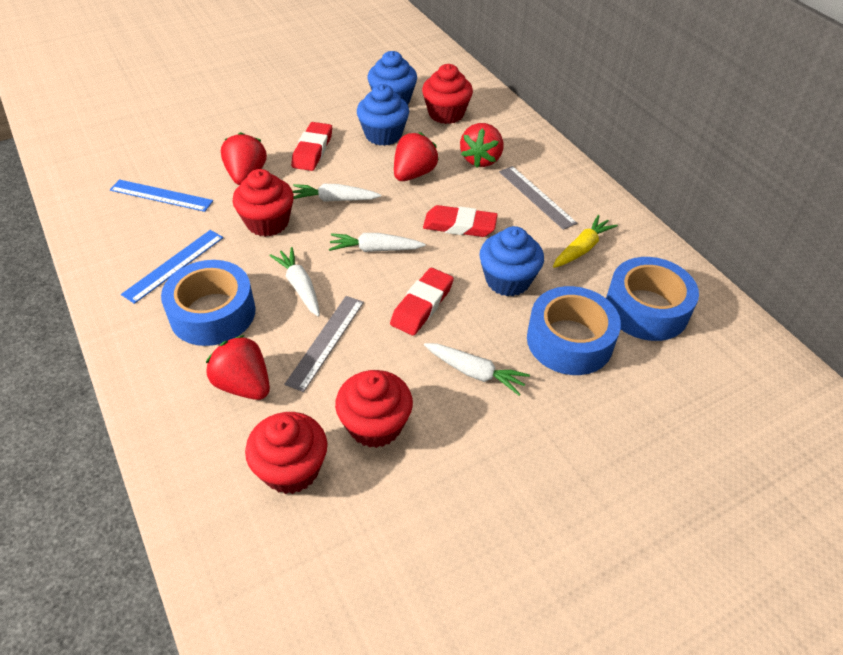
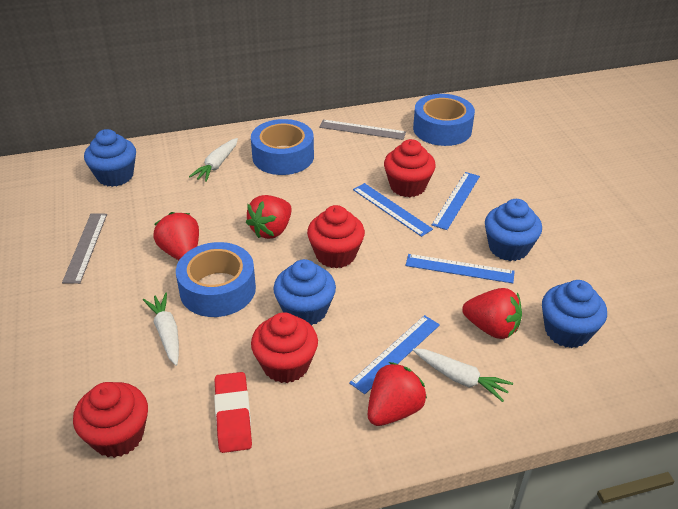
blue cupcake: [357,84,409,146] [368,51,417,105] [479,226,544,296] = 3 -> [84,129,136,187] [273,259,336,326] [485,199,542,261] [542,280,607,348] = 4
blue ruler: [110,179,213,212] [121,230,223,304] = 2 -> [349,315,440,394] [353,183,433,237] [405,254,515,283] [432,172,480,230] = 4
red eraser: [291,122,332,171] [390,268,454,336] [423,205,498,237] = 3 -> [214,372,252,453] = 1
white carrot: [269,247,320,317] [293,184,381,202] [329,233,426,252] [424,343,530,396] = 4 -> [143,293,179,366] [189,138,238,182] [413,348,513,402] = 3
yellow carrot: [553,215,618,268] = 1 -> none = 0

